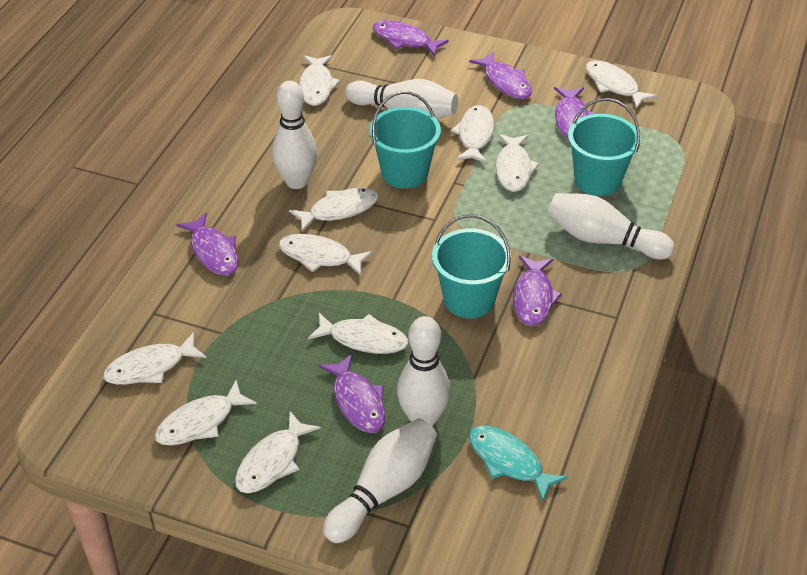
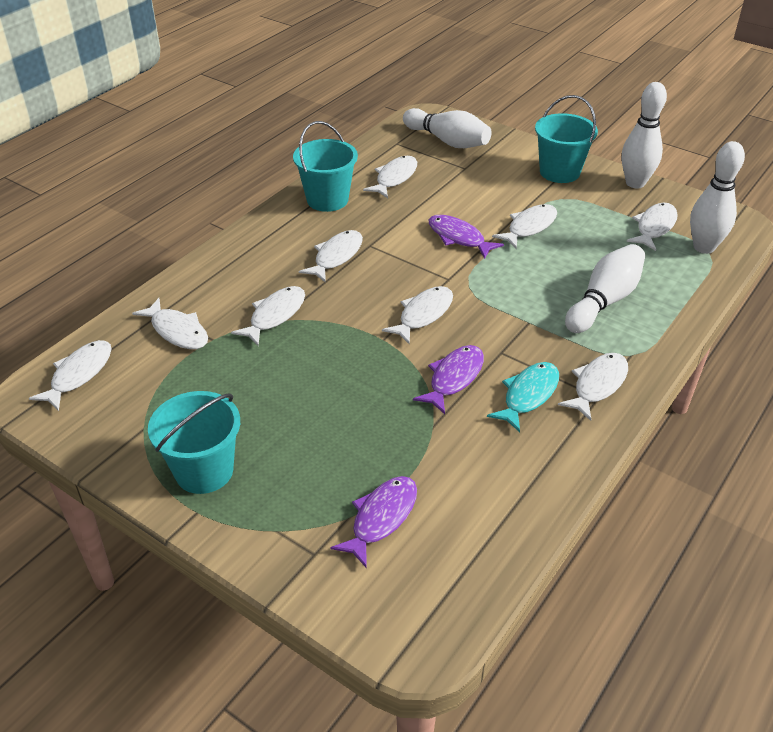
purple fish: [176,213,238,276] [319,354,385,433] [373,20,449,56] [469,52,532,99] [513,256,562,326] [554,87,597,138] = 6 -> [330,476,417,568] [413,345,484,414] [428,215,504,259] = 3
white bowling pin: [272,81,317,189] [323,419,437,543] [345,79,458,119] [397,316,451,426] [547,193,675,260] = 5 -> [403,108,491,148] [565,244,645,333] [622,82,667,188] [690,141,745,254] = 4
white fish: [103,332,206,385] [155,380,257,446] [235,411,321,493] [279,234,372,276] [289,188,379,232] [299,55,340,106] [308,313,408,354] [451,105,494,163] [496,134,539,192] [586,60,658,109] = 10 -> [29,340,112,411] [132,298,208,349] [231,286,305,345] [299,230,363,283] [363,156,417,198] [382,286,453,345] [492,204,557,248] [558,353,628,421] [627,203,678,251] = 9

